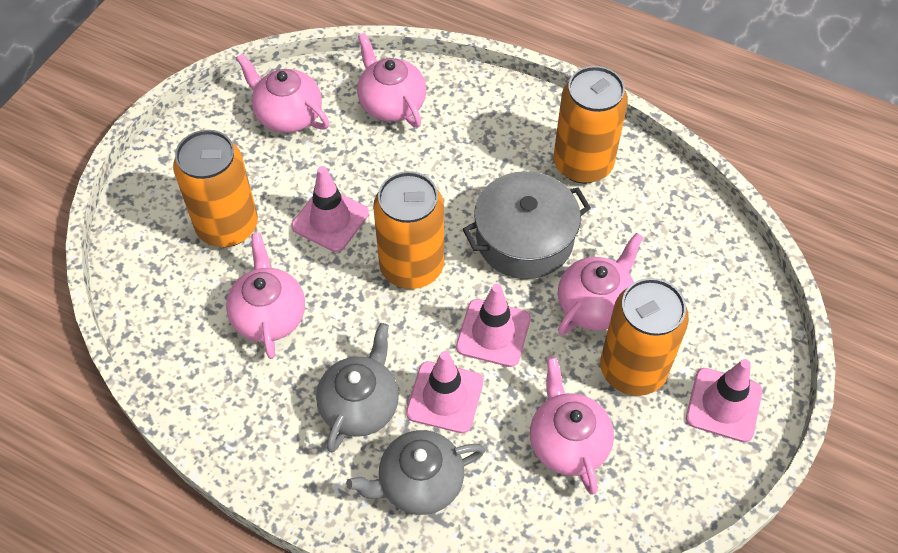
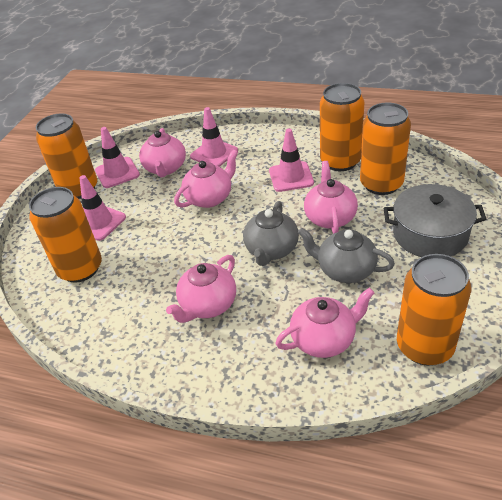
orange can: [173,130,258,247] [373,171,444,289] [554,66,628,184] [600,278,689,396] = 4 -> [29,187,102,283] [36,113,97,199] [320,83,364,171] [360,102,411,195] [397,254,472,366] = 5

